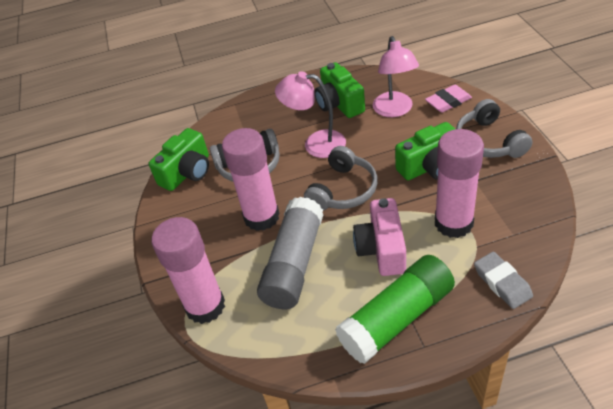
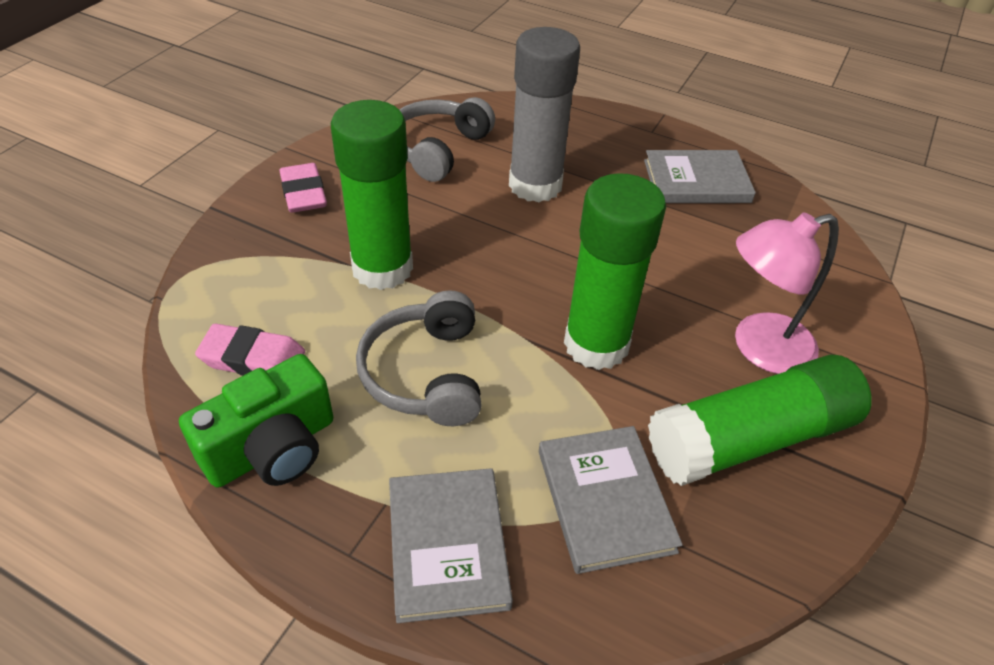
green camera: [149,128,209,191] [314,62,365,118] [395,122,455,180] = 3 -> [179,354,333,488] = 1
green glue stick: [335,255,455,364] = 1 -> [331,100,413,290] [564,173,666,370] [648,354,872,486] = 3
grey book: none = 0 -> [389,468,513,623] [539,426,683,574] [644,150,756,203] = 3
grey eraser: [474,252,533,309] = 1 -> none = 0
grey headphones: [210,129,280,182] [304,146,377,211] [456,99,533,158] = 3 -> [356,290,482,426] [399,97,495,182] = 2
pink camera: [353,198,406,276] = 1 -> none = 0
pink eraser: [425,85,472,113] = 1 -> [195,324,305,376] [279,163,327,213] = 2
pink glue stick: [152,217,225,324] [222,128,280,231] [435,129,484,238] = 3 -> none = 0
pink lamp: [275,71,346,158] [373,36,419,117] = 2 -> [735,213,839,374] = 1

